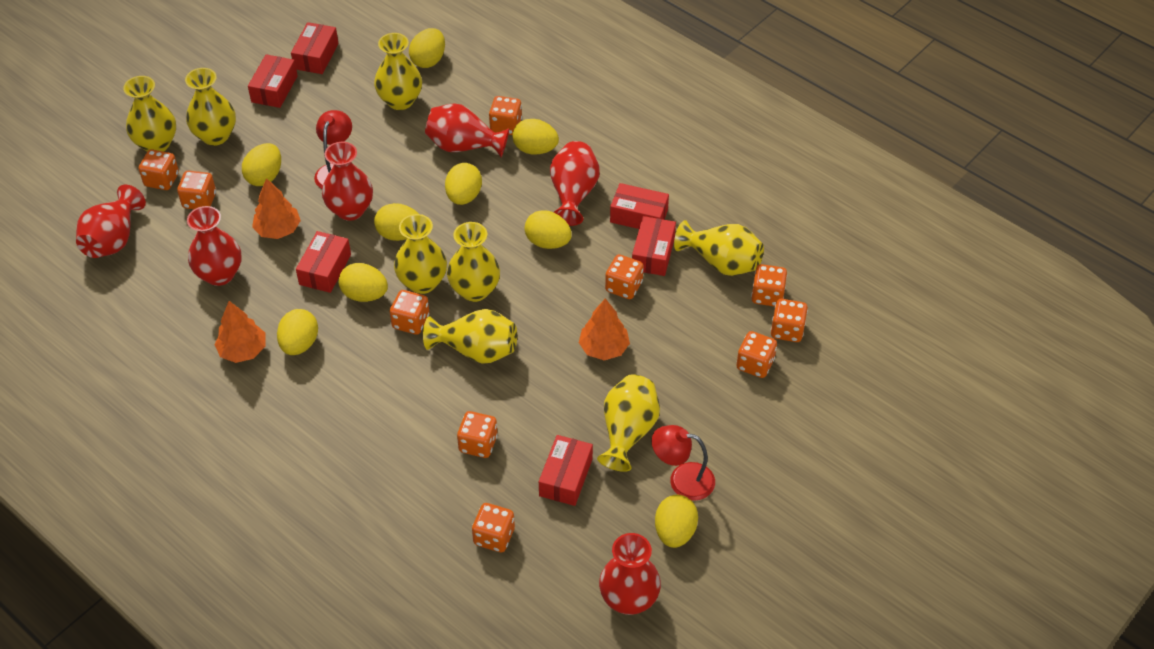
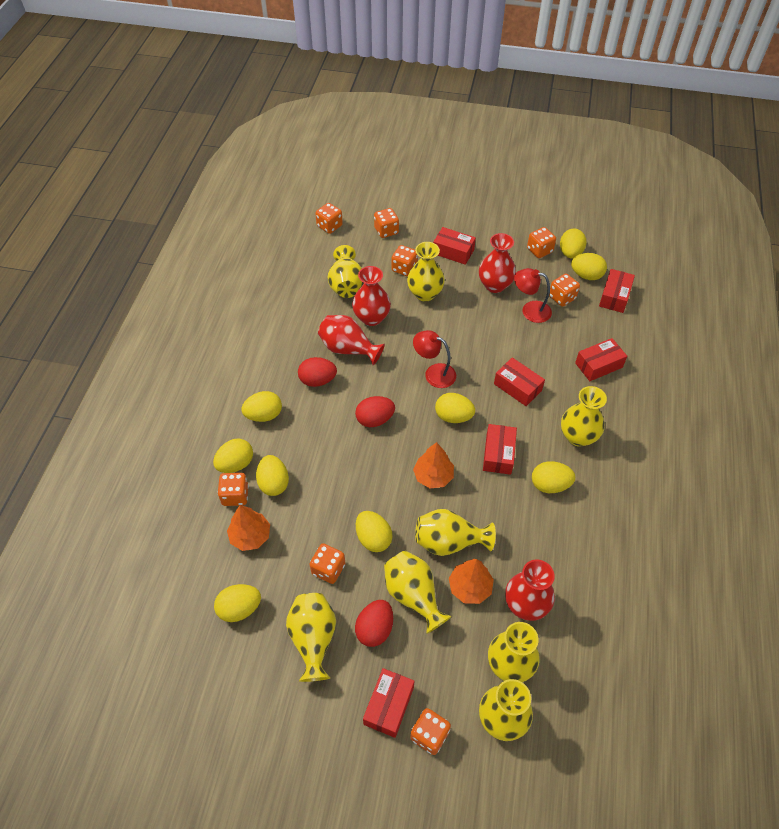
orange dice: [139,149,179,190] [177,170,216,209] [390,290,430,335] [457,411,498,458] [472,503,515,552] [489,96,522,135] [605,254,644,299] [736,331,777,378] [751,264,787,307] [771,299,808,342] = 10 -> [218,473,249,506] [309,543,345,584] [315,203,343,234] [374,208,399,238] [391,245,418,276] [410,708,451,755] [527,227,556,258] [549,274,580,307] = 8
red egg: none = 0 -> [298,357,337,387] [355,396,395,427] [355,600,393,647] = 3
red vase: [76,185,146,258] [187,206,241,286] [322,142,373,221] [425,103,509,157] [550,141,600,226] [599,533,661,615] = 6 -> [318,315,385,365] [352,266,391,326] [479,233,516,293] [505,559,555,621] = 4

